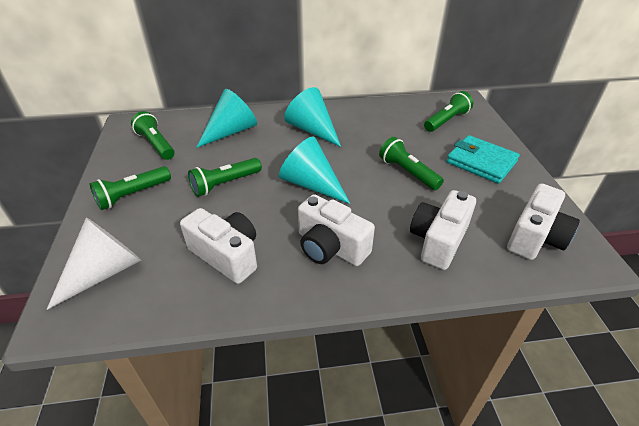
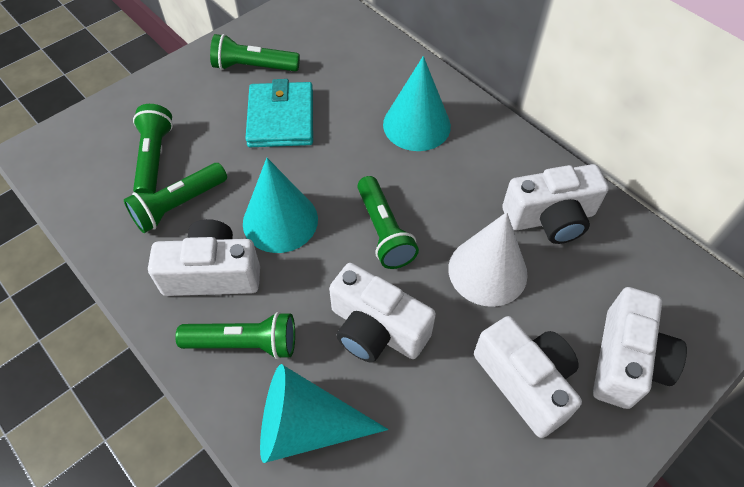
white camera: [180,208,257,284] [298,194,375,266] [410,190,476,270] [507,184,580,260] = 4 -> [148,219,260,296] [329,263,436,363] [474,316,582,438] [502,164,609,244] [593,287,687,409] = 5

